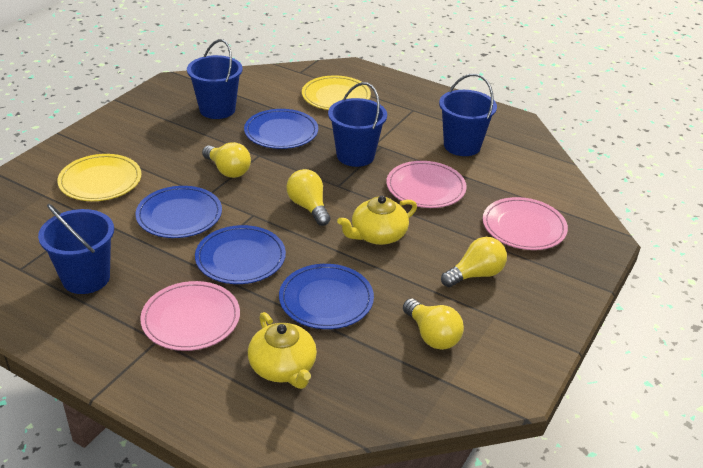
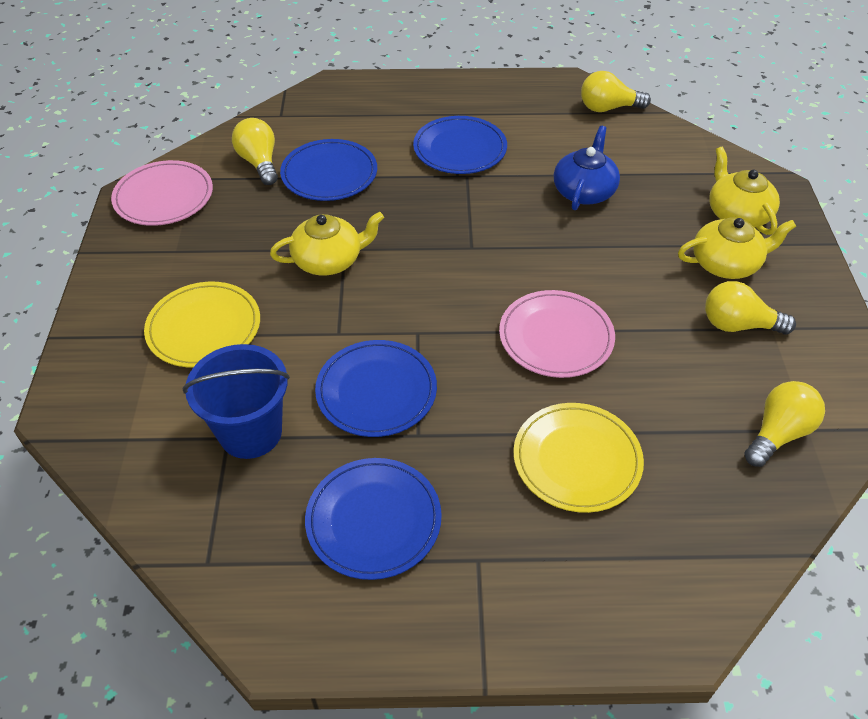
blue bucket: [38,204,114,294] [187,39,243,119] [328,82,387,167] [439,74,497,156] = 4 -> [183,344,290,459] = 1
blue teapot: none = 0 -> [554,126,620,210] = 1
pink plate: [140,281,240,351] [386,161,467,208] [483,197,568,250] = 3 -> [111,160,213,226] [499,290,615,378] = 2
yellow teapot: [248,312,317,389] [337,196,417,245] = 2 -> [270,212,384,276] [678,218,796,279] [709,147,780,235] = 3

